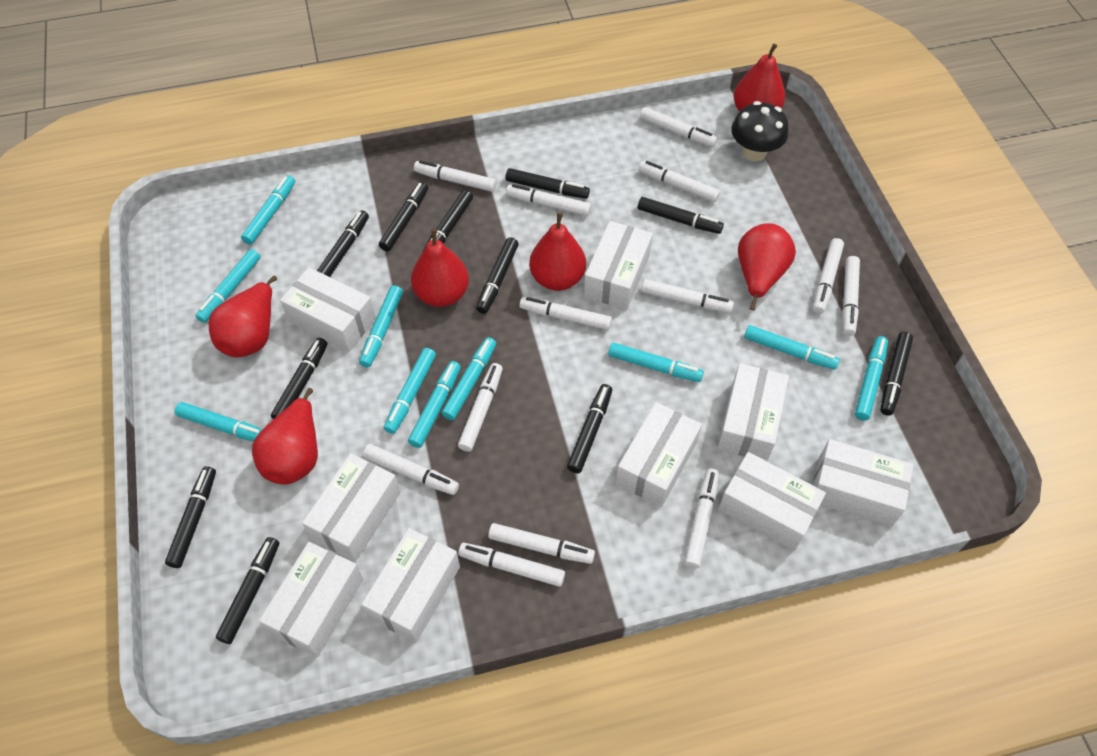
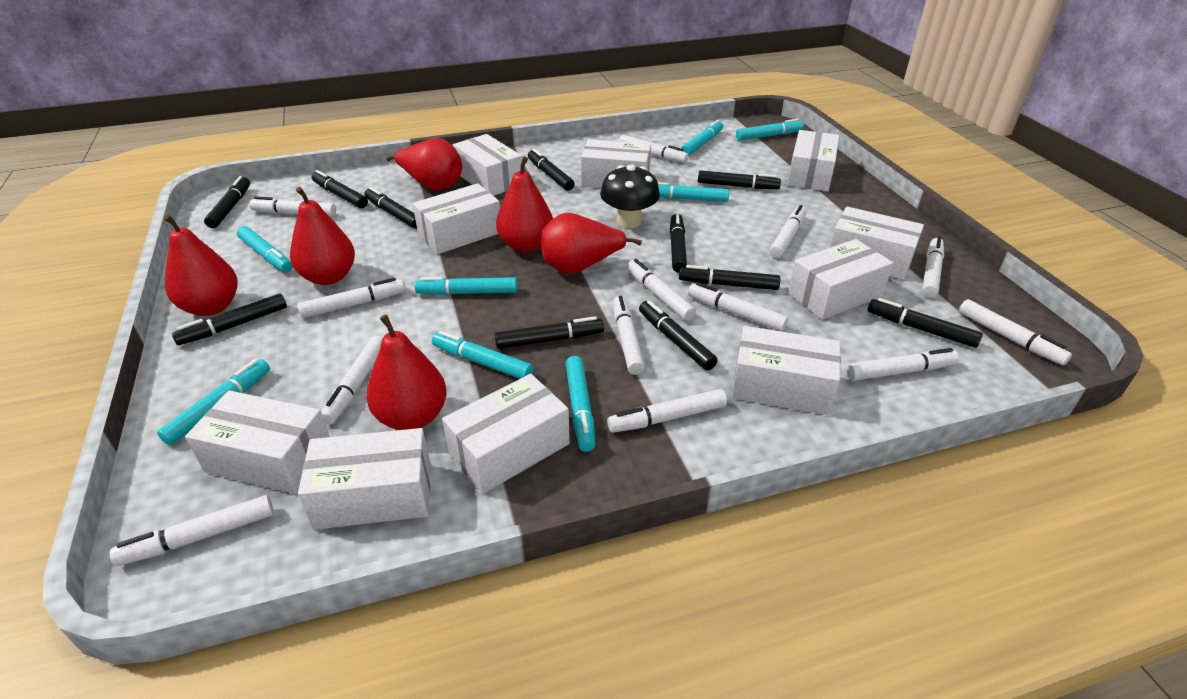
turquoise marker: [175,402,263,442] [195,249,260,323] [241,175,295,245] [359,285,403,367] [384,348,436,434] [408,361,461,448] [442,337,496,420] [608,342,704,382] [744,325,840,370] [855,336,888,421] = 10 -> [157,359,270,445] [237,226,293,272] [415,277,517,295] [432,331,533,379] [566,356,595,452] [658,182,729,202] [681,120,723,155] [736,119,804,141] = 8
white box: [259,542,363,657] [280,267,376,352] [302,453,400,562] [361,528,460,643] [584,221,653,310] [616,402,702,507] [717,363,789,461] [718,452,826,551] [813,439,913,527] = 9 -> [185,390,330,494] [298,428,431,530] [413,183,500,254] [442,374,570,494] [453,134,522,196] [581,139,651,188] [731,326,841,415] [787,130,839,191] [788,239,894,320] [830,206,924,280] = 10

